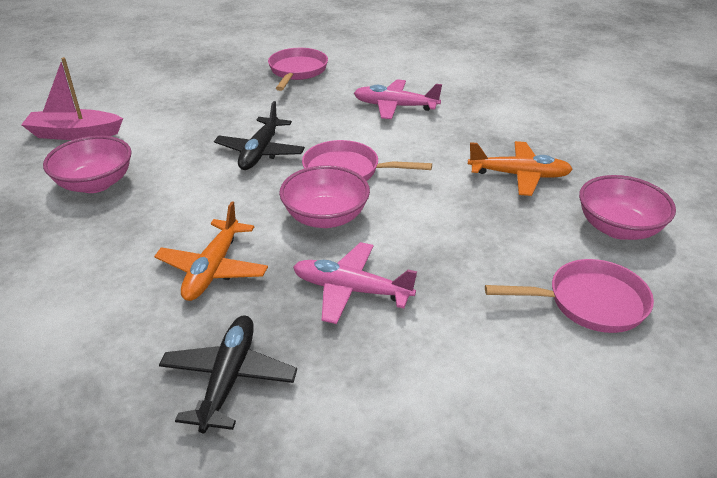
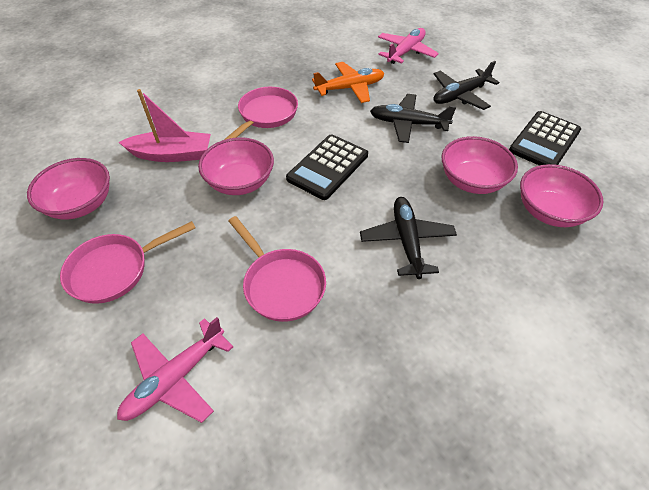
black calculator: none = 0 -> [286,134,368,200] [509,111,581,166] = 2
black plane: [159,316,297,433] [214,101,305,170] = 2 -> [360,197,457,279] [370,94,456,143] [434,61,499,110] = 3
orange plane: [154,201,268,301] [468,141,573,196] = 2 -> [312,62,384,103] = 1
pink bowl: [43,136,132,193] [279,165,370,228] [579,175,676,240] = 3 -> [27,158,110,220] [198,137,274,195] [442,136,518,194] [520,164,604,227] = 4

